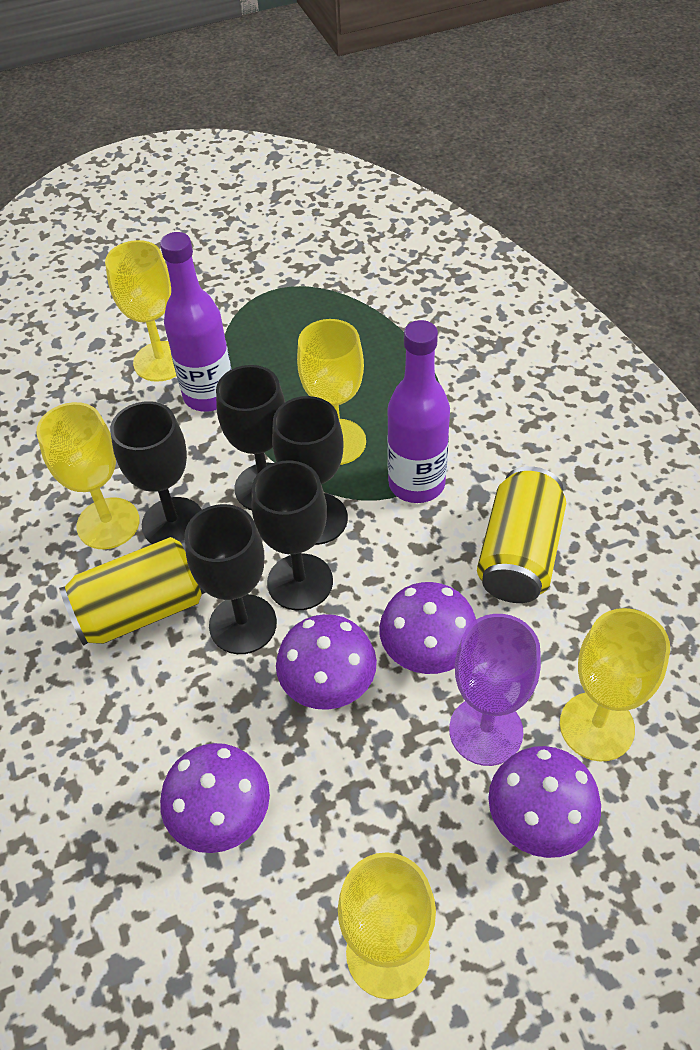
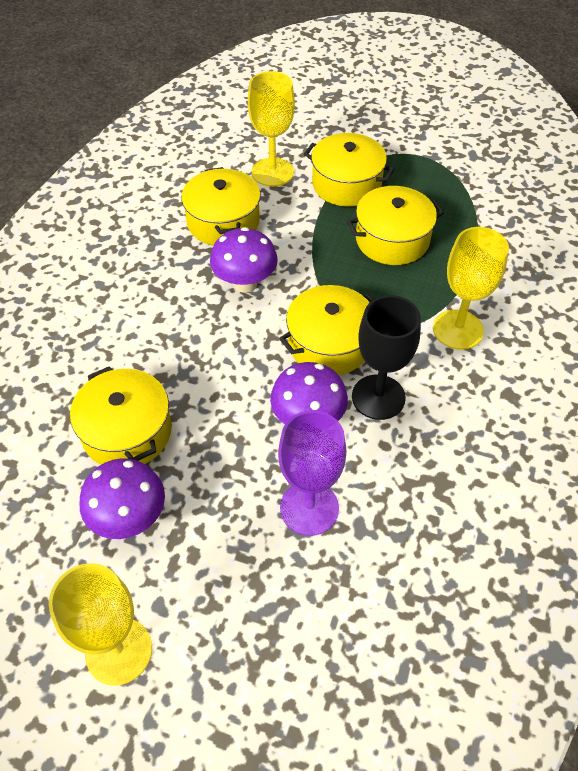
black goblet: [110,401,202,544] [184,504,277,654] [216,365,285,510] [252,460,333,610] [272,396,348,545] = 5 -> [352,295,421,420] = 1
purple bottle: [160,232,231,412] [387,320,450,503] = 2 -> none = 0
purple mushroom: [160,743,270,853] [276,614,377,710] [379,582,476,674] [488,746,601,858] = 4 -> [79,458,165,539] [210,227,278,293] [270,362,348,424] = 3
yellow can: [59,537,206,646] [477,466,566,603] = 2 -> none = 0
yellow goblet: [36,402,140,549] [105,240,176,382] [297,319,366,465] [338,852,436,999] [560,608,670,762] = 5 -> [49,563,152,686] [248,71,295,187] [433,227,509,350] = 3
yellow pot: none = 0 -> [70,366,172,465] [181,167,261,246] [279,285,374,375] [304,133,395,207] [347,186,444,265] = 5

